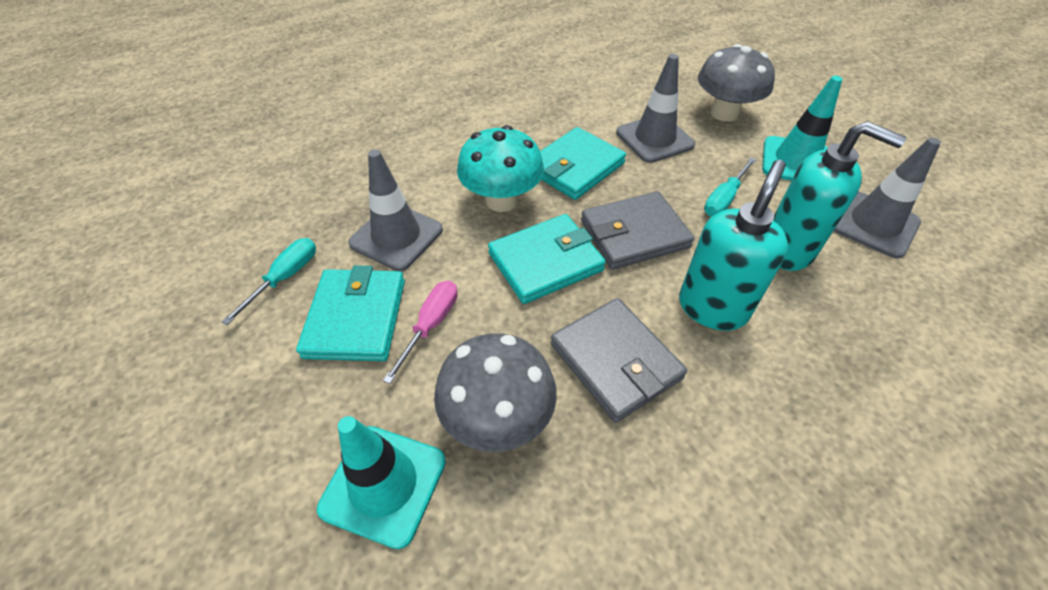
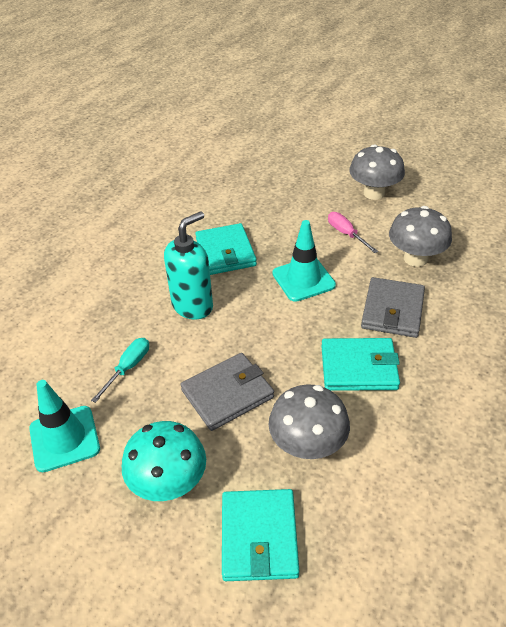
grey mushroom: [434,333,557,452] [698,44,775,122] = 2 -> [269,384,350,459] [349,144,405,200] [389,206,452,267] = 3
grey traffic cone: [348,150,443,271] [616,54,695,163] [834,137,941,259] = 3 -> none = 0
turquoise screwdriver: [221,238,316,325] [704,157,757,216] = 2 -> [91,338,149,403] = 1
turquoise soap dispenser: [679,160,788,331] [773,121,907,271] = 2 -> [164,211,213,319] = 1

